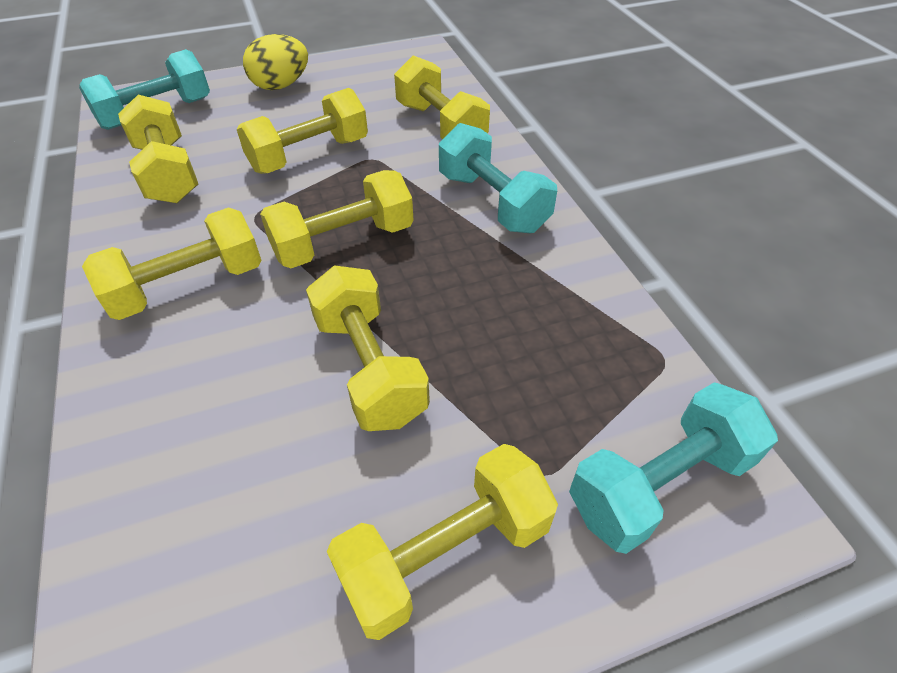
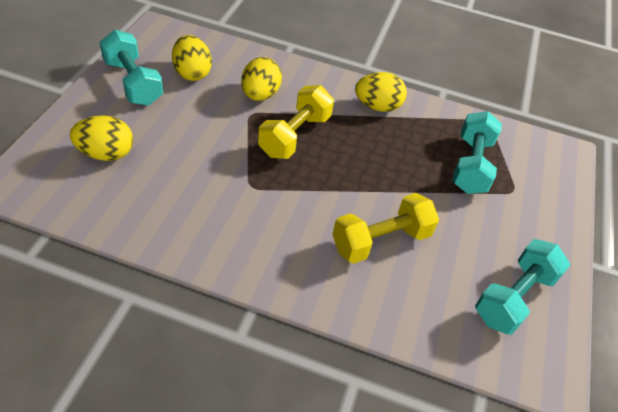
yellow dumbbell: [82,208,262,320] [118,95,198,203] [237,88,368,174] [260,170,414,268] [306,265,430,431] [327,444,558,640] [394,55,490,139] = 7 -> [258,85,334,159] [332,193,439,264] = 2
yellow egg: [243,34,308,90] = 1 -> [70,115,133,161] [172,35,212,81] [241,57,282,101] [355,72,407,112] = 4

